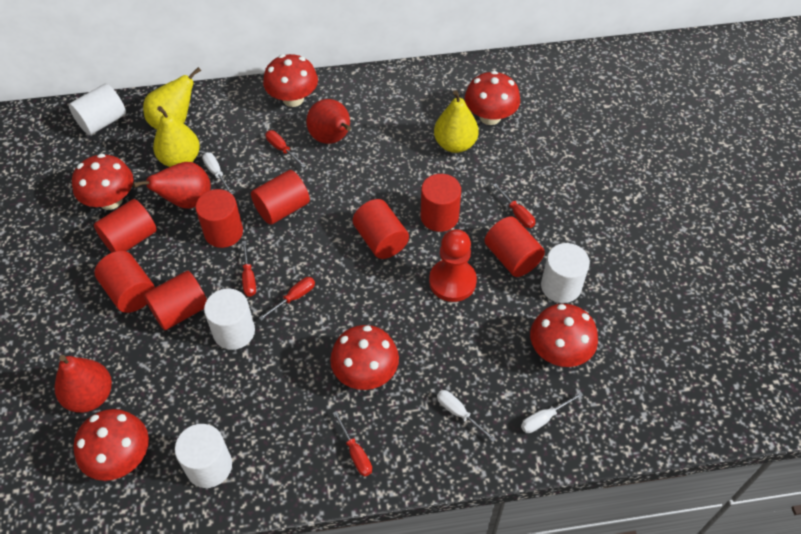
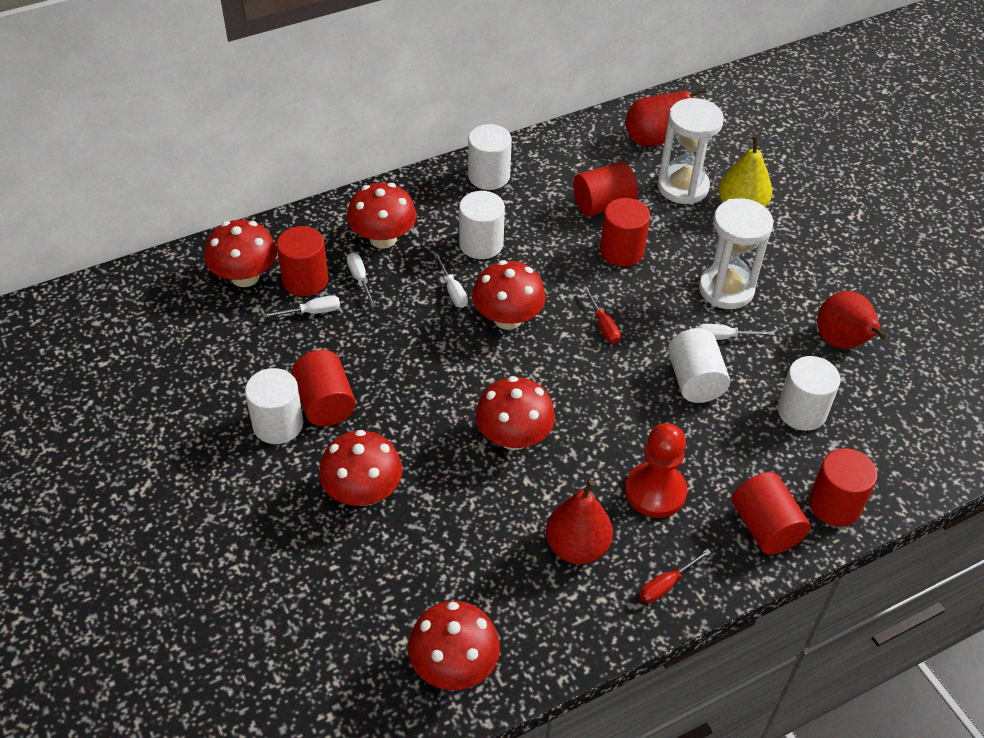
red cylinder: [94,199,157,253] [95,251,155,313] [144,271,207,330] [196,189,243,248] [251,170,310,225] [353,199,409,259] [421,174,461,232] [485,216,545,277] = 8 -> [277,226,329,296] [292,350,356,426] [573,162,638,216] [600,198,650,266] [732,472,810,555] [809,448,877,527] = 6
red screwdriver: [242,241,256,297] [259,277,315,321] [266,130,306,168] [333,411,372,476] [493,183,535,228] = 5 -> [583,287,621,344] [640,549,711,603] = 2
white cylinder: [69,83,126,135] [175,424,232,488] [204,288,255,350] [541,243,590,303] = 4 -> [245,368,304,444] [459,191,505,259] [468,124,512,190] [668,328,730,403] [777,356,840,431] = 5
white hourglass: none = 0 -> [658,98,724,205] [699,198,774,309] = 2
white screwdriver: [202,152,234,195] [437,390,496,442] [521,392,583,433] = 3 -> [263,295,340,318] [347,253,376,308] [434,254,468,308] [697,324,775,340] = 4
yellow pear: [143,67,201,129] [153,106,200,167] [434,90,479,153] = 3 -> [718,135,772,207] = 1

